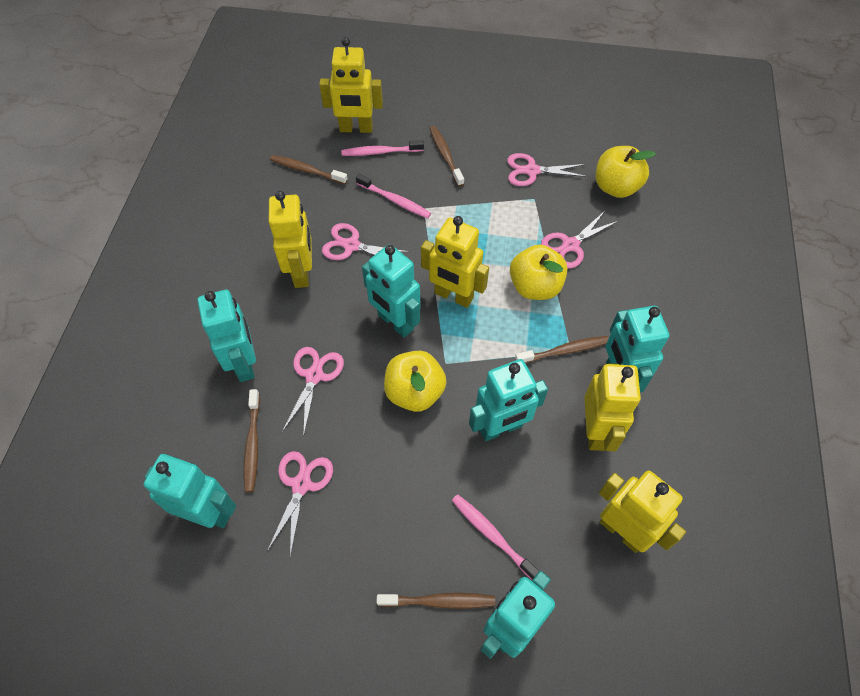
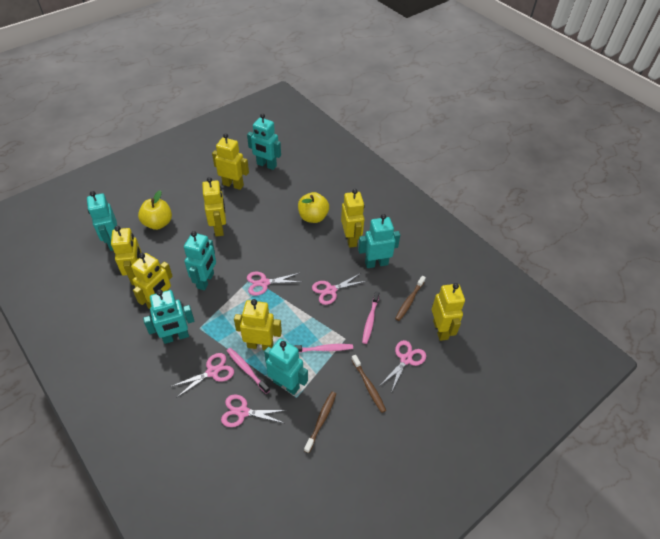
brown toothbrush: [244,389,260,492] [270,155,348,184] [377,593,495,609] [429,126,464,187] [515,336,609,364] = 5 -> [304,392,336,453] [351,355,386,413] [395,276,426,321] = 3
yellow apple: [384,351,447,412] [510,245,567,300] [596,146,656,198] = 3 -> [138,190,172,230] [298,192,329,223] = 2
yellow robot: [269,191,312,288] [319,37,383,133] [421,216,489,308] [584,363,641,451] [599,470,686,553] = 5 -> [111,226,142,285] [131,253,173,309] [202,177,226,236] [212,133,249,190] [234,299,282,350] [341,189,365,248] [432,283,465,341] = 7

